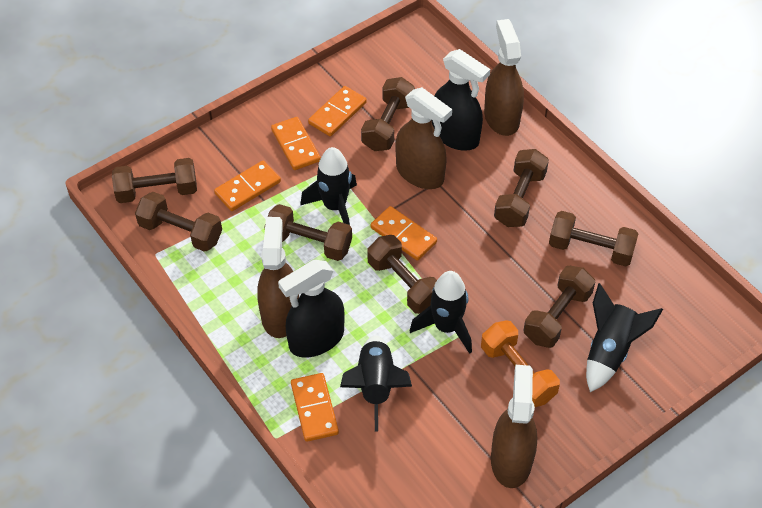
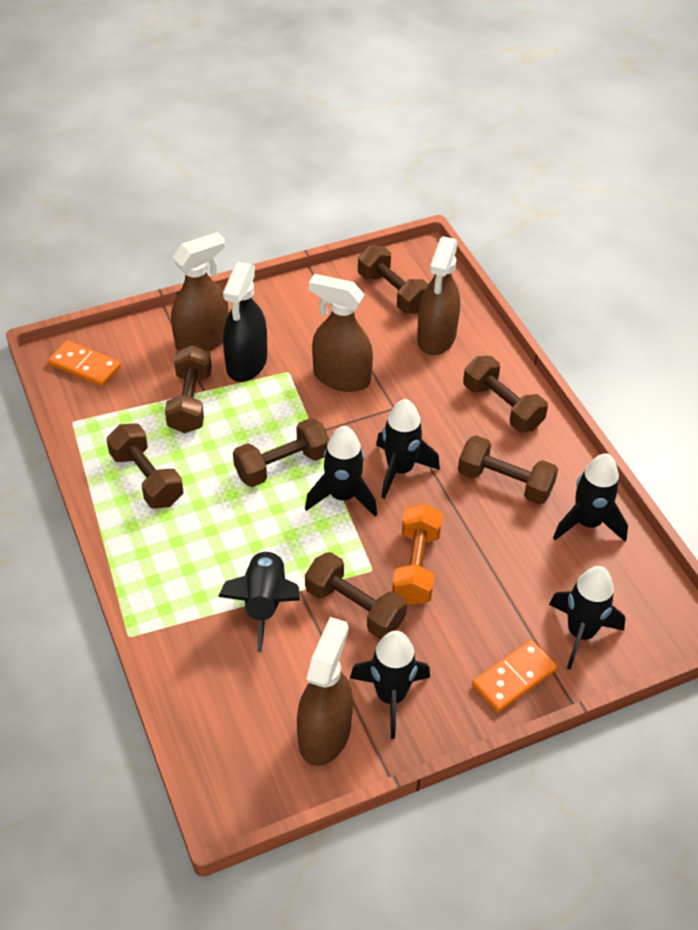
black rocket: [300,147,357,225] [340,336,412,431] [409,271,472,354] [586,283,663,392] = 4 -> [218,547,300,652] [305,426,377,517] [350,631,430,739] [376,399,440,499] [549,566,625,670] [553,453,628,542] = 6
black spray bottle: [278,260,345,358] [432,49,490,151] = 2 -> [223,262,267,382] = 1
brown dumbbell: [112,158,197,203] [135,192,222,252] [264,204,352,261] [361,77,415,151] [367,235,437,314] [494,149,549,227] [524,266,595,348] [549,211,638,266] = 8 -> [106,424,183,509] [165,345,212,433] [233,418,330,487] [305,552,407,639] [358,245,428,314] [458,435,558,504] [463,356,548,432] = 7
orange domino: [214,160,281,211] [271,117,321,170] [291,373,339,442] [308,86,367,136] [371,206,437,261] = 5 -> [48,340,121,387] [472,640,557,712] = 2

